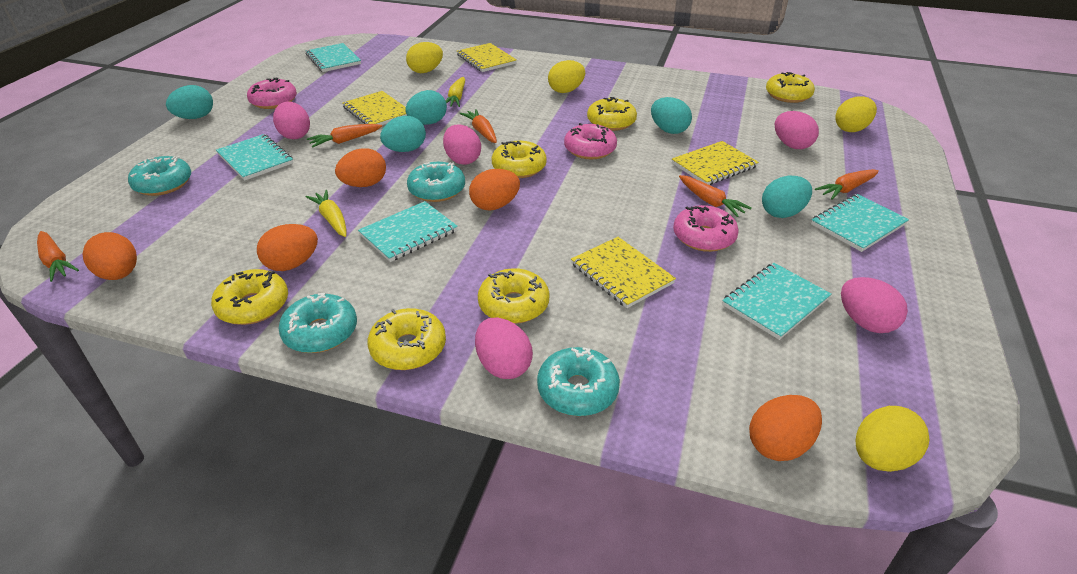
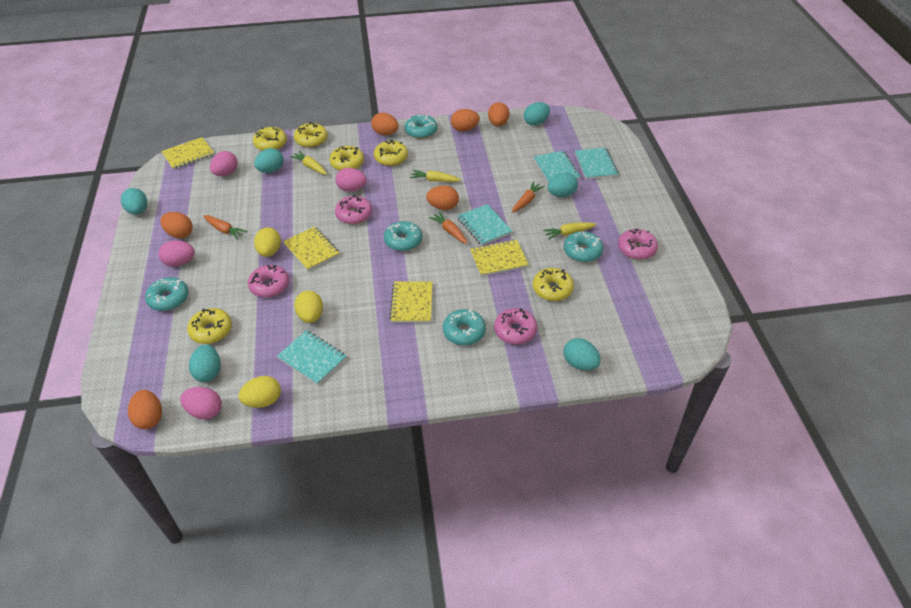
orange carrot: [37,231,79,282] [307,124,382,148] [460,109,497,143] [679,175,752,217] [815,169,879,200] = 5 -> [203,215,247,240] [429,211,468,244] [512,181,545,213] = 3
orange egg: [82,232,137,280] [257,224,318,271] [335,148,386,187] [469,169,520,211] [749,395,822,461] = 5 -> [128,390,162,429] [160,212,192,238] [371,113,398,135] [426,186,459,210] [451,109,480,132] [488,102,509,126] = 6
pink donut: [247,78,297,109] [564,123,617,159] [673,205,739,252] = 3 -> [248,265,289,298] [335,194,372,224] [494,308,537,344] [618,229,658,260] = 4
pink egg: [273,101,310,139] [443,124,481,165] [475,317,533,379] [775,111,819,149] [841,277,908,333] = 5 -> [159,240,195,267] [180,387,222,419] [210,151,238,176] [335,168,367,192] = 4
turquoise donut: [128,156,191,196] [278,293,357,353] [407,162,465,202] [537,347,620,416] = 4 -> [145,277,189,311] [384,221,422,251] [405,115,438,139] [443,309,486,345] [564,231,603,262] = 5
turquoise egg: [166,85,213,119] [380,116,426,152] [406,90,447,125] [651,97,692,134] [762,176,812,218] = 5 -> [121,188,147,215] [189,345,221,382] [254,148,284,173] [524,102,550,126] [548,172,578,197] [563,338,601,370] = 6
turquoise notebook: [216,134,293,181] [306,43,361,72] [358,201,458,262] [722,263,831,340] [811,194,909,252] = 5 -> [277,330,346,385] [458,204,512,246] [533,151,581,184] [575,147,619,179] = 4
yellow carrot: [306,190,347,237] [446,77,466,107] = 2 -> [290,151,327,175] [410,170,461,182] [543,222,597,240] = 3
yellow egg: [406,42,443,73] [548,60,585,93] [835,96,877,132] [856,406,929,472] = 4 -> [239,376,281,408] [254,227,281,257] [294,291,323,323] = 3

